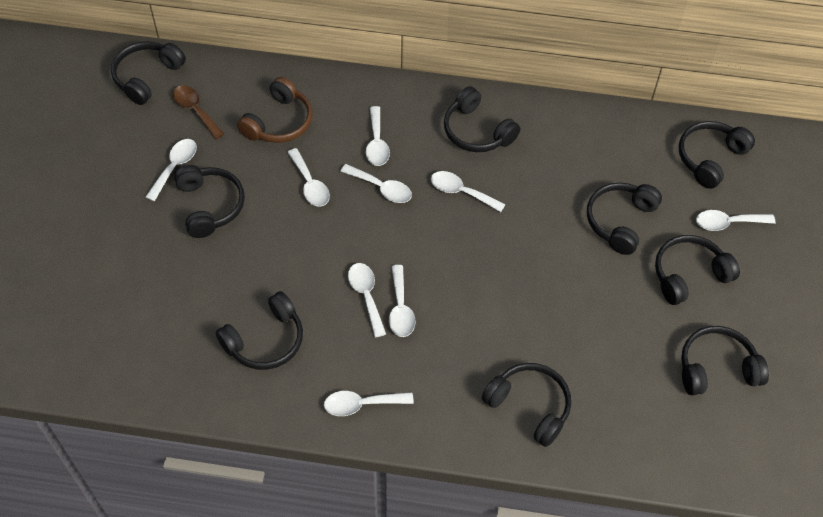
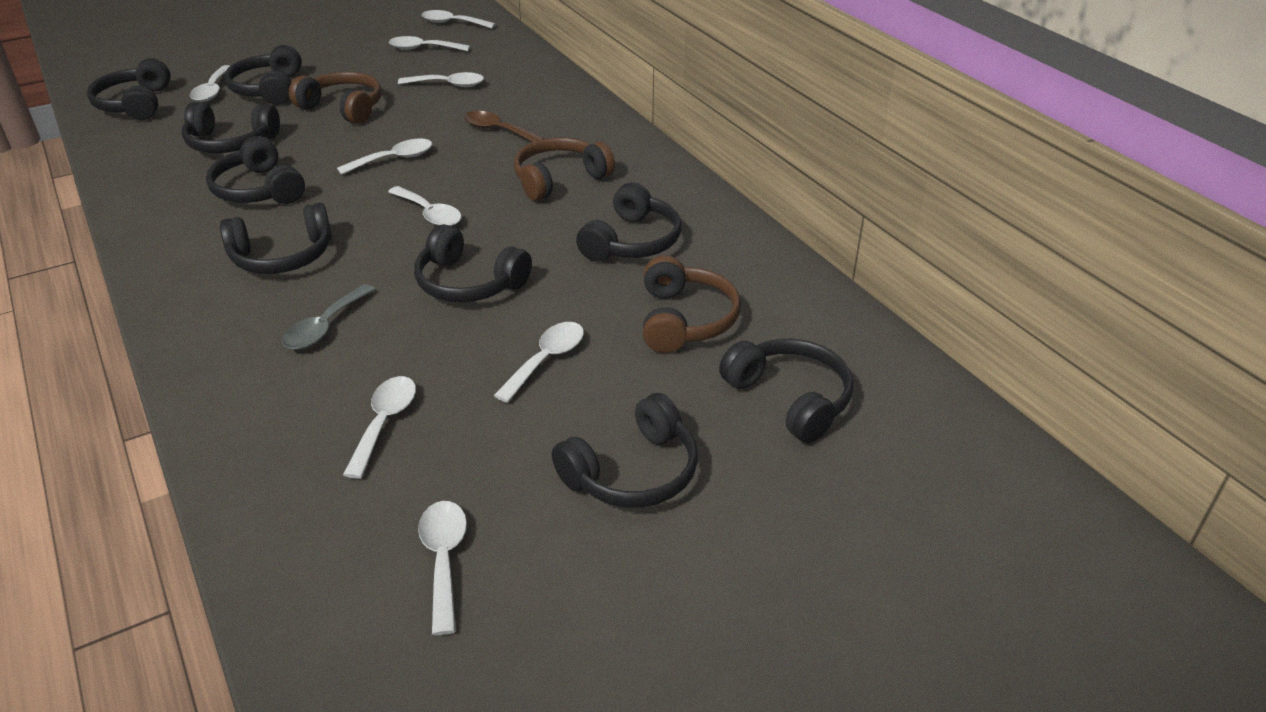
brown headphones: [237,77,313,143] = 1 -> [289,72,381,124] [514,137,615,201] [643,255,741,353] = 3
grey spoon: none = 0 -> [282,284,376,350] = 1

